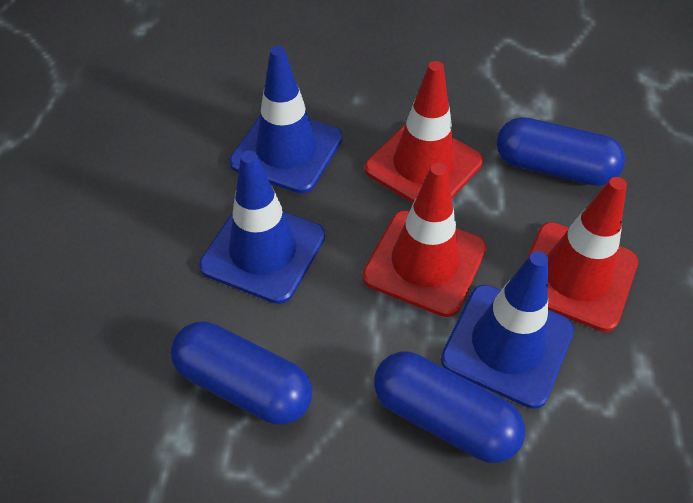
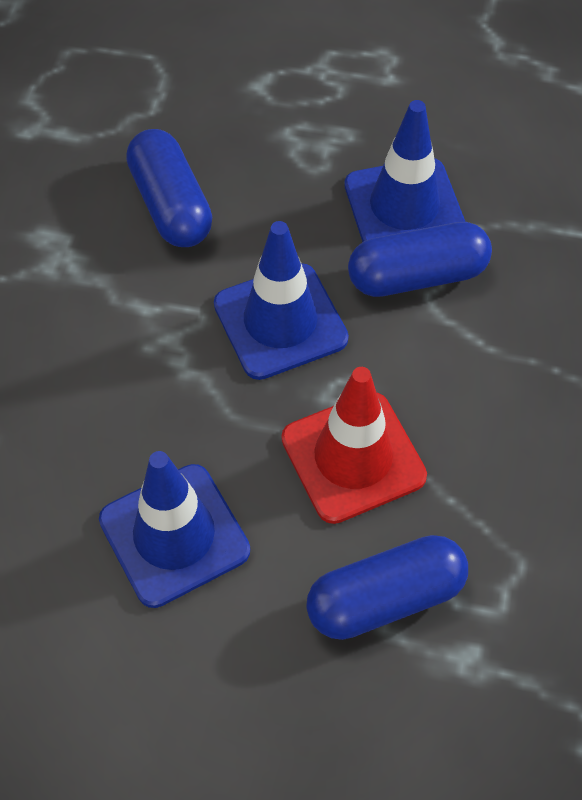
red traffic cone: [363,163,487,317] [365,61,483,203] [526,177,638,332] = 3 -> [282,367,427,524] = 1

